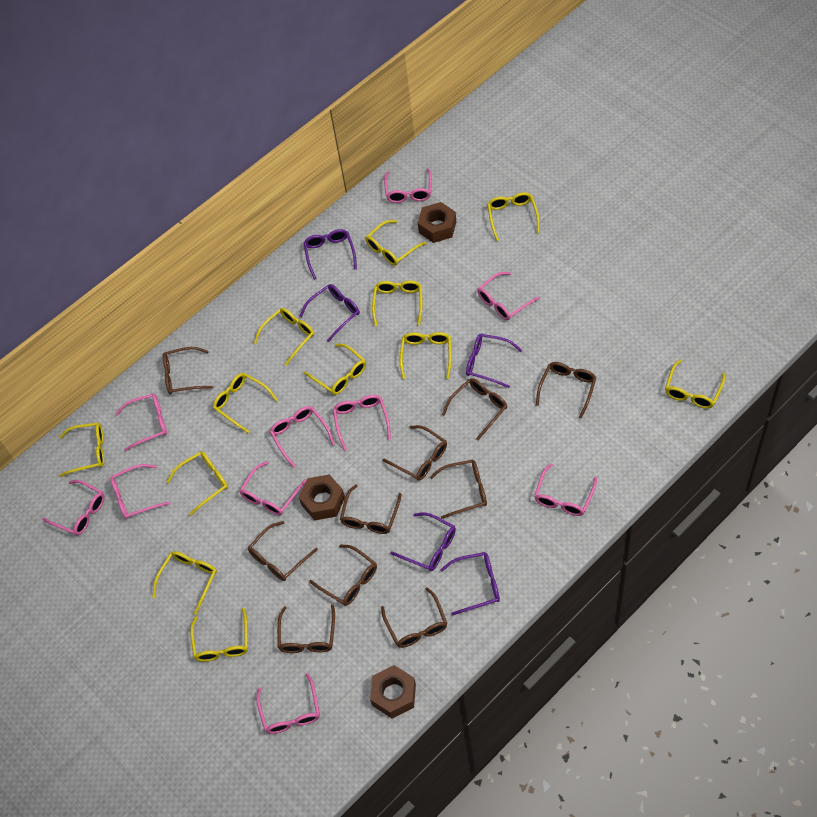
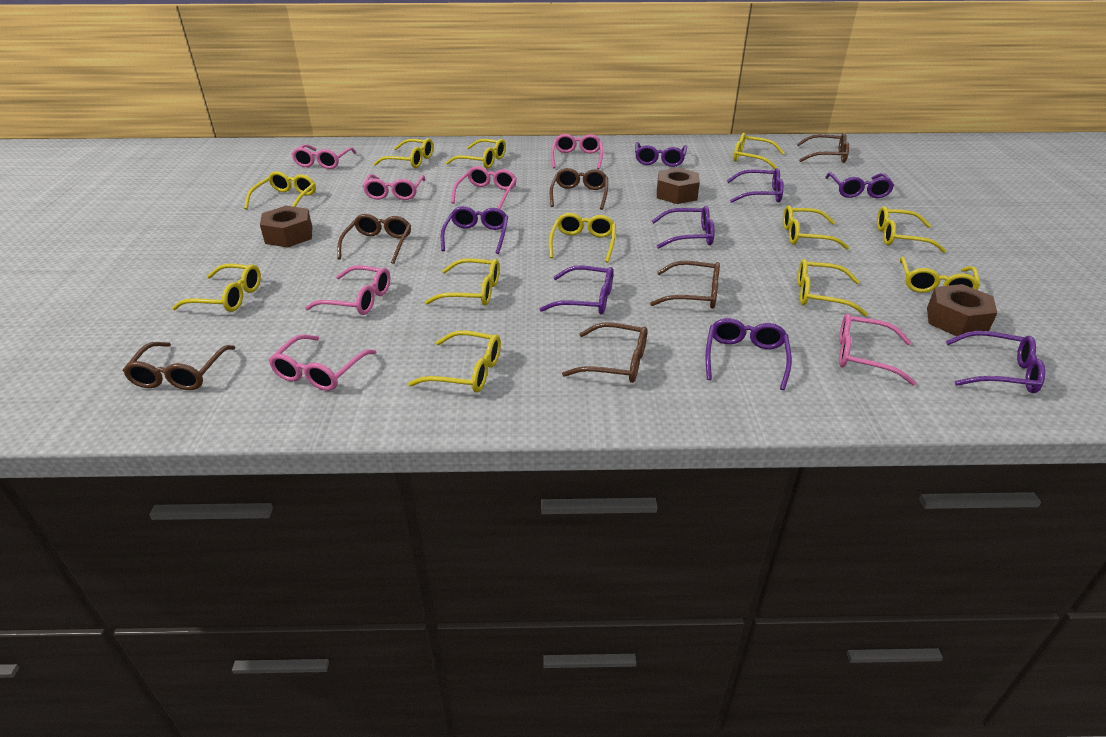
brown glasses: [163,347,213,394] [248,521,318,581] [277,605,335,653] [309,544,377,606] [340,484,402,534] [381,587,447,648] [382,425,447,481] [430,460,487,519] [442,378,507,441] [536,362,597,419] = 10 -> [123,342,236,390] [337,214,411,264] [550,168,608,210] [562,322,647,383] [650,261,720,309] [797,133,849,163] = 6
pink glasses: [42,480,105,535] [110,464,170,519] [116,393,167,451] [239,461,306,515] [256,673,320,734] [270,406,335,468] [333,395,391,451] [384,168,432,203] [478,272,540,320] [534,463,597,516] = 10 -> [268,334,377,391] [291,144,356,169] [305,266,390,315] [362,174,425,200] [451,166,517,209] [551,134,603,169] [839,314,916,386] = 7
purple glasses: [300,284,360,342] [304,229,357,280] [390,512,456,571] [440,552,500,615] [466,334,522,388] = 5 -> [441,206,508,254] [540,266,613,315] [635,142,687,167] [652,206,715,249] [706,318,792,390] [727,168,784,203] [825,173,894,198] [946,331,1046,393] = 8

